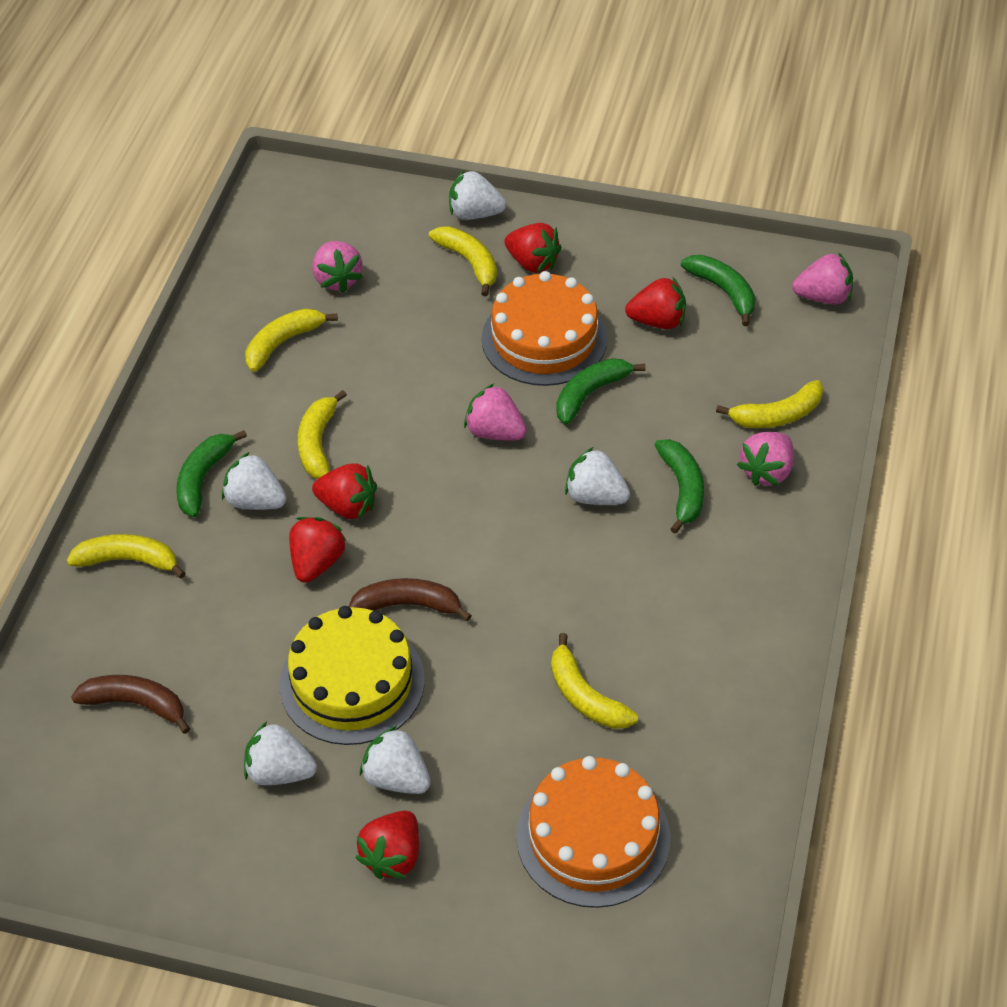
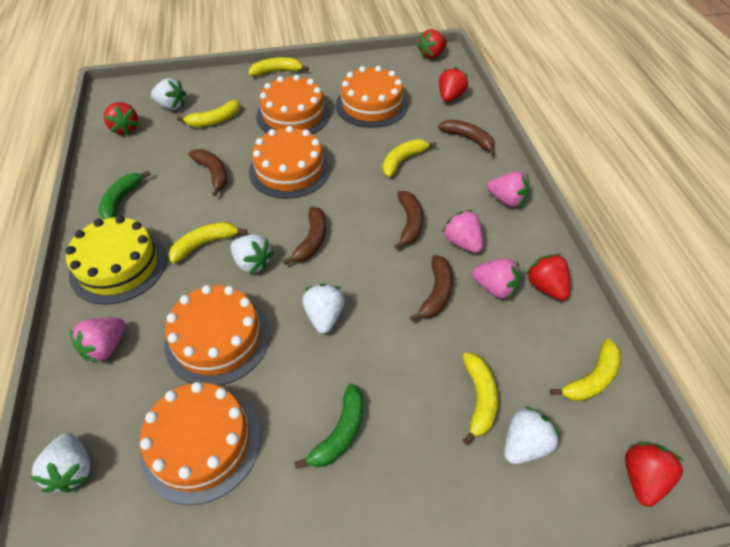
brown banana: [71,675,190,734] [349,578,472,621] = 2 -> [189,149,228,196] [283,206,326,265] [395,191,423,250] [410,255,453,322] [438,119,496,156] = 5
green banana: [176,430,247,517] [556,358,646,424] [655,439,704,534] [681,255,755,326] = 4 -> [99,170,151,219] [294,384,363,469] = 2
orange cake: [481,271,607,386] [516,756,670,908] = 2 -> [140,382,261,505] [164,285,270,386] [249,126,330,199] [256,75,330,134] [336,66,408,128] = 5

